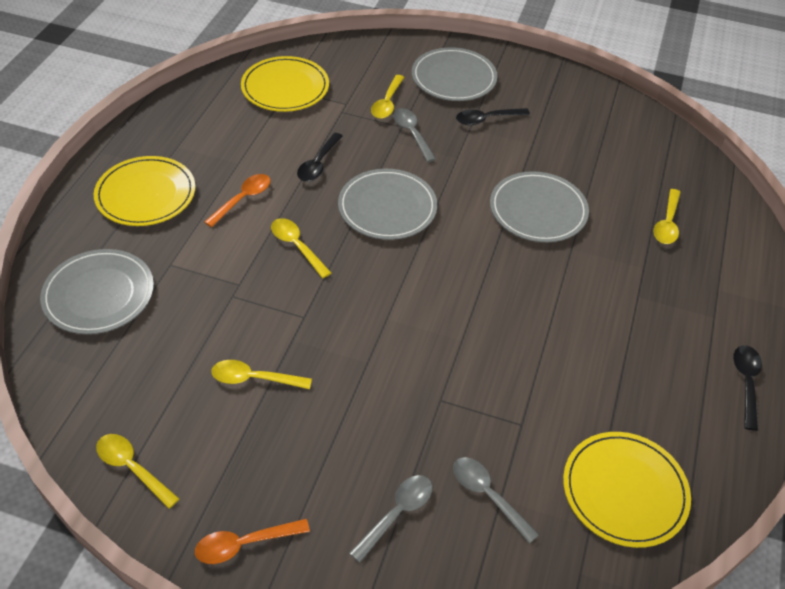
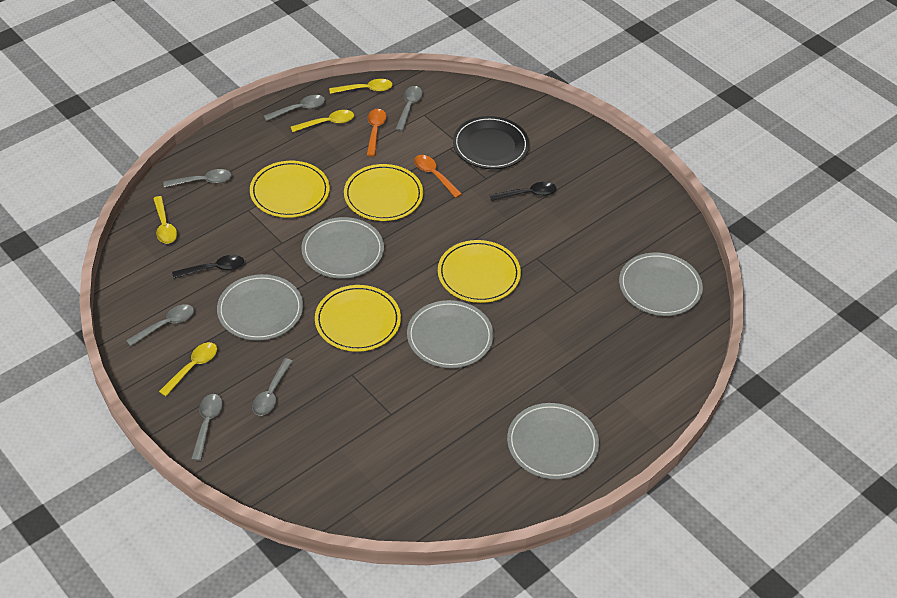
black plate: none = 0 -> [453,116,529,169] = 1
black spoon: [297,133,343,182] [456,108,530,125] [733,345,762,431] = 3 -> [172,255,244,278] [490,182,556,201] = 2
grey plate: [40,249,154,334] [338,169,437,240] [412,47,498,101] [490,171,589,242] = 4 -> [217,274,303,341] [301,217,384,279] [407,300,494,368] [507,403,599,479] [619,253,703,316] = 5
grey spoon: [349,475,433,563] [393,108,436,162] [453,457,539,544] = 3 -> [126,304,194,346] [163,169,232,188] [191,394,223,461] [252,358,293,416] [264,95,325,121] [396,86,423,131] = 6
yellow plate: [94,156,195,226] [241,56,329,112] [563,432,691,548] = 3 -> [250,161,330,218] [315,285,401,352] [344,164,423,221] [438,240,521,303] = 4
yellow spoon: [96,434,180,509] [211,360,312,389] [271,218,331,278] [371,75,405,119] [654,189,681,244] = 5 -> [153,196,177,244] [159,342,217,396] [291,110,354,132] [329,79,393,94] = 4

